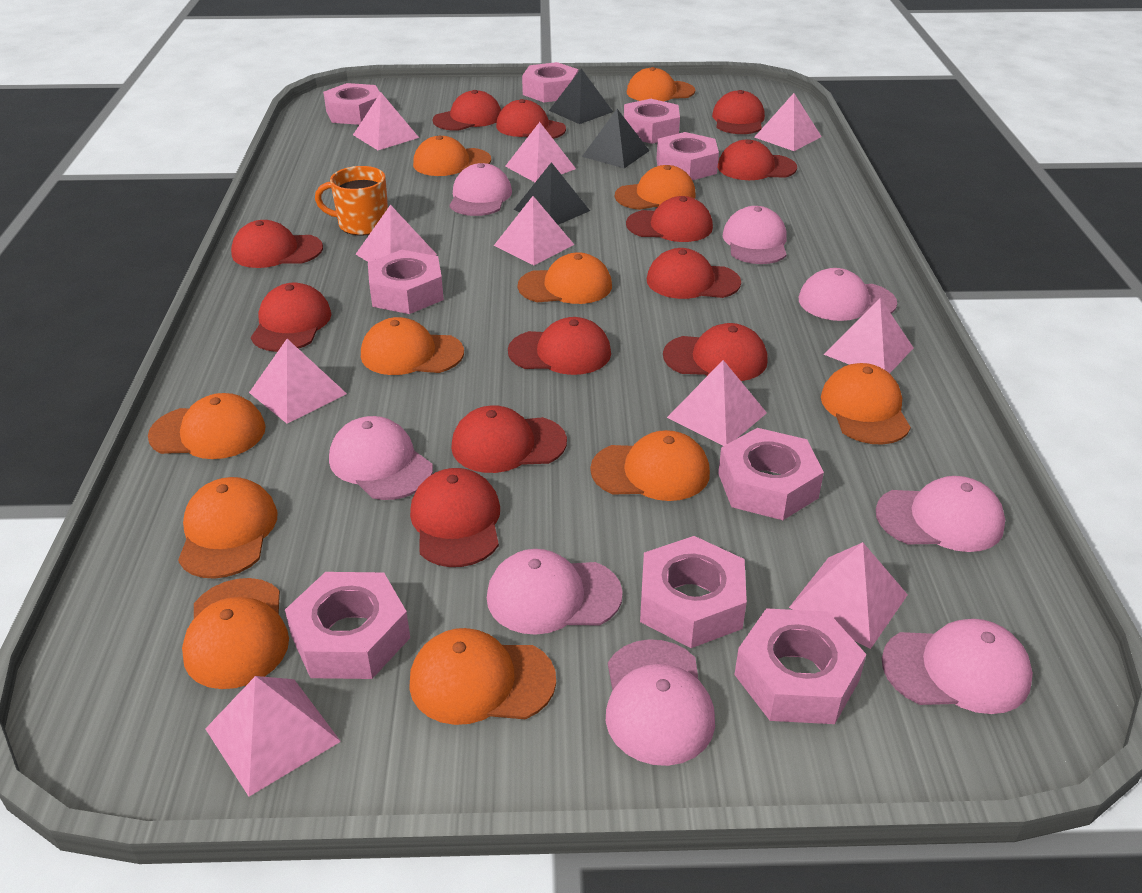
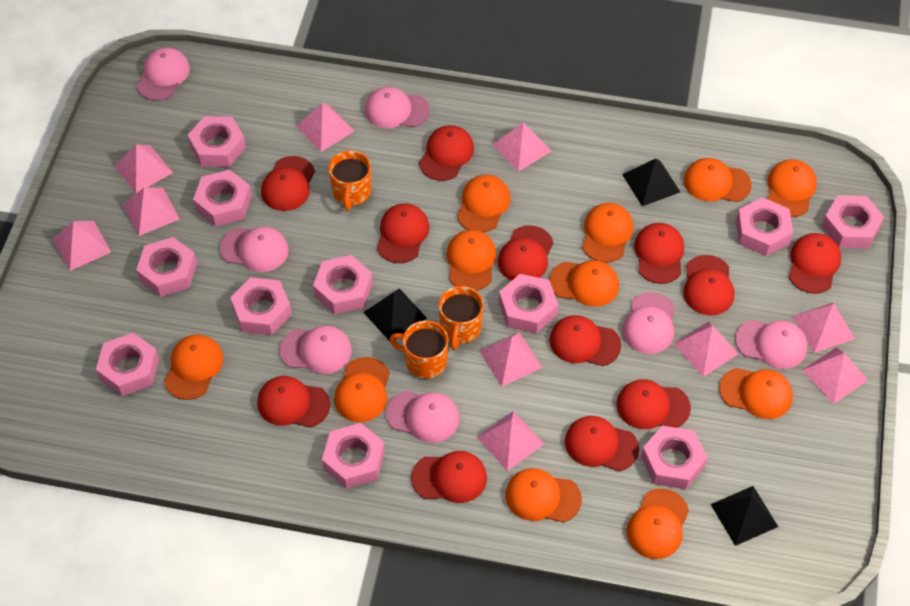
orange mug: [315,166,388,235] = 1 -> [329,150,371,211] [389,321,448,379] [439,286,484,350] = 3
pink cap: [329,416,433,500] [449,163,512,216] [487,549,623,635] [606,639,715,766] [722,206,787,264] [799,268,897,321] [876,476,1005,552] [882,619,1033,714] = 8 -> [136,47,190,101] [220,227,289,272] [279,325,352,374] [365,87,430,128] [386,391,460,443] [622,292,675,354] [735,320,807,369] = 7
pink nut: [285,572,410,679] [323,83,380,125] [368,250,444,314] [522,62,579,102] [624,99,680,144] [640,536,747,648] [656,132,719,180] [718,428,824,520] [734,608,867,724] = 9 -> [96,333,159,396] [136,237,197,297] [188,116,246,167] [193,170,252,226] [230,277,292,335] [313,255,373,314] [322,423,385,489] [499,274,558,333] [641,425,708,489] [736,197,793,256] [822,195,884,248] = 11

